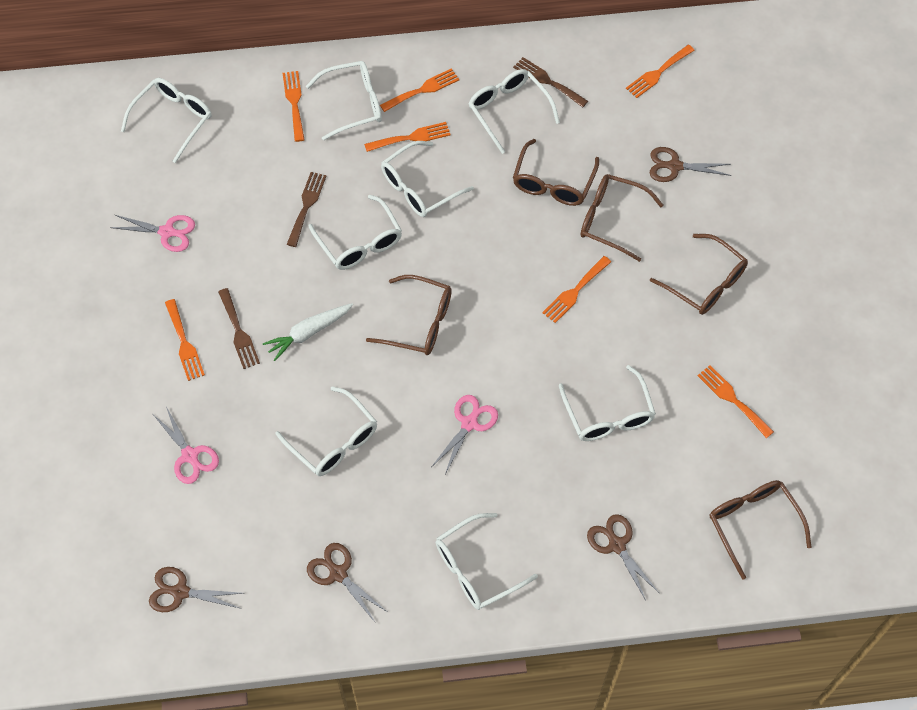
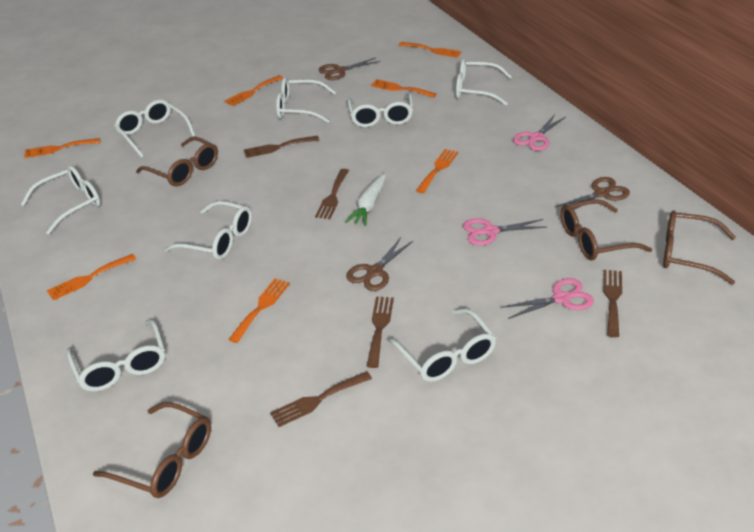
brown fork: [218,288,260,369] [287,172,326,247] [513,57,588,107] = 3 -> [244,136,319,158] [270,371,372,427] [315,169,349,219] [367,297,394,368] [603,270,622,337] = 5
brown glasses: [366,275,452,355] [513,139,599,206] [581,174,663,262] [650,234,748,315] [710,480,811,579] = 5 -> [93,402,211,498] [136,136,218,186] [561,199,652,260] [663,211,736,285] = 4
brown scissors: [149,567,243,612] [307,543,387,622] [587,514,659,600] [650,147,731,182] = 4 -> [318,58,381,80] [346,238,413,291] [555,177,630,210] = 3

